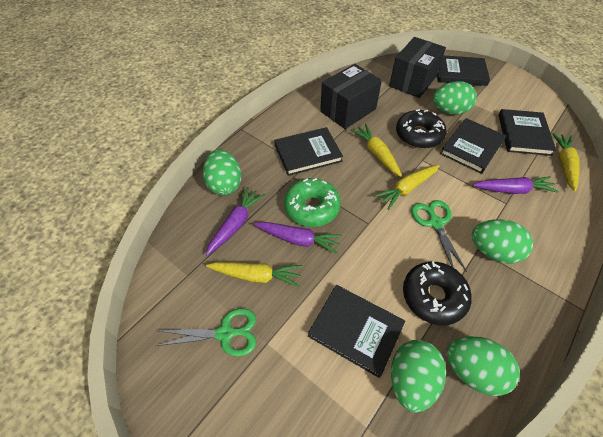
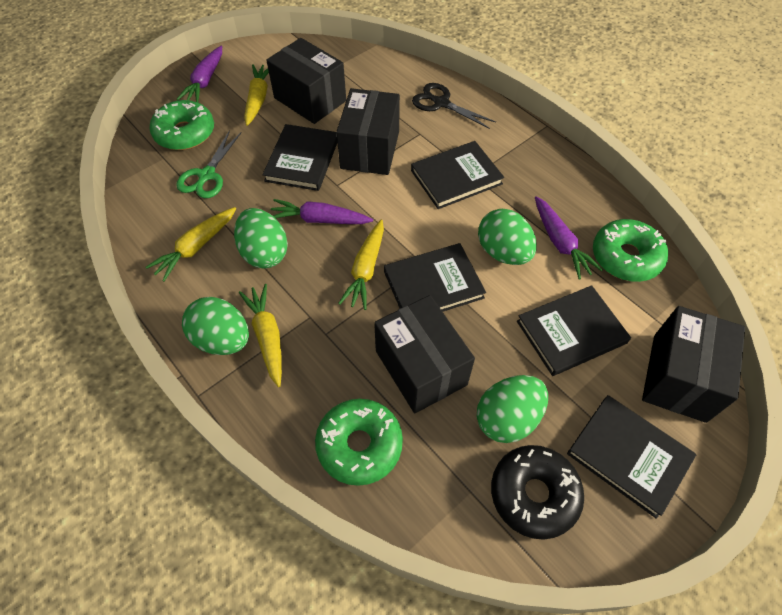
black box: [320,64,382,129] [389,37,446,98] = 2 -> [266,38,346,124] [336,88,400,175] [374,295,475,413] [642,306,745,423] = 4
black donut: [396,109,446,149] [403,261,472,325] = 2 -> [491,445,584,540] = 1
black scissors: none = 0 -> [412,83,496,129] = 1
green donut: [284,178,341,227] = 1 -> [150,100,214,150] [315,399,403,486] [593,219,668,282] = 3
green egg: [203,149,242,195] [391,340,446,413] [433,81,477,115] [447,336,520,396] [472,219,533,264] = 5 -> [182,297,249,355] [234,208,288,269] [477,375,548,443] [478,209,537,265] = 4
green scissors: [156,308,256,357] [411,200,467,272] = 2 -> [176,130,242,198] = 1

